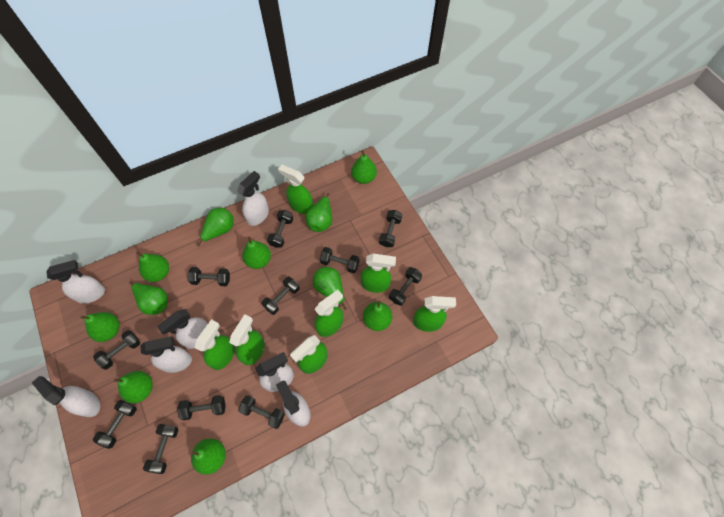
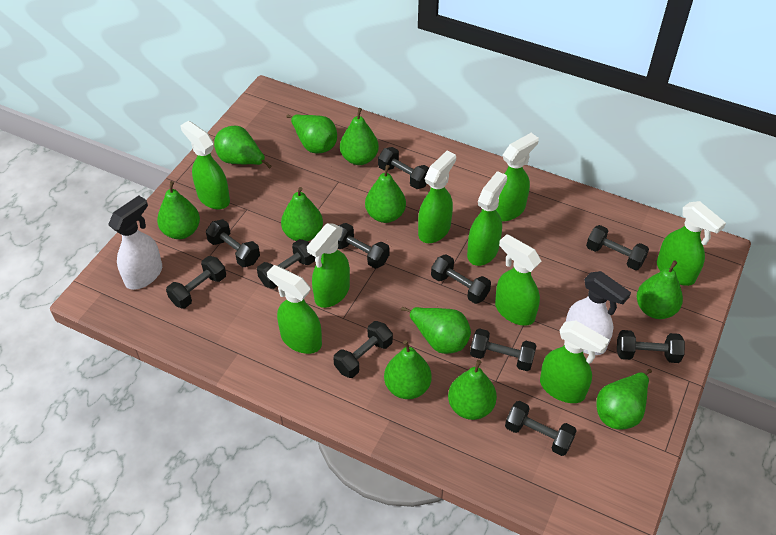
green spray bottle: [194,319,235,370] [229,314,265,365] [278,165,313,214] [290,335,328,374] [314,290,343,337] [361,254,396,293] [413,296,456,332] = 7 -> [180,121,230,209] [267,265,322,354] [307,223,350,308] [418,151,456,243] [467,171,507,266] [495,234,541,326] [496,133,539,222] [540,321,609,403] [657,201,726,286] = 9
white spray bottle: [32,376,100,417] [46,260,105,304] [141,336,192,373] [157,309,208,349] [237,171,269,226] [255,352,294,392] [276,380,311,427] = 7 -> [108,195,162,290] [566,271,631,355] = 2

